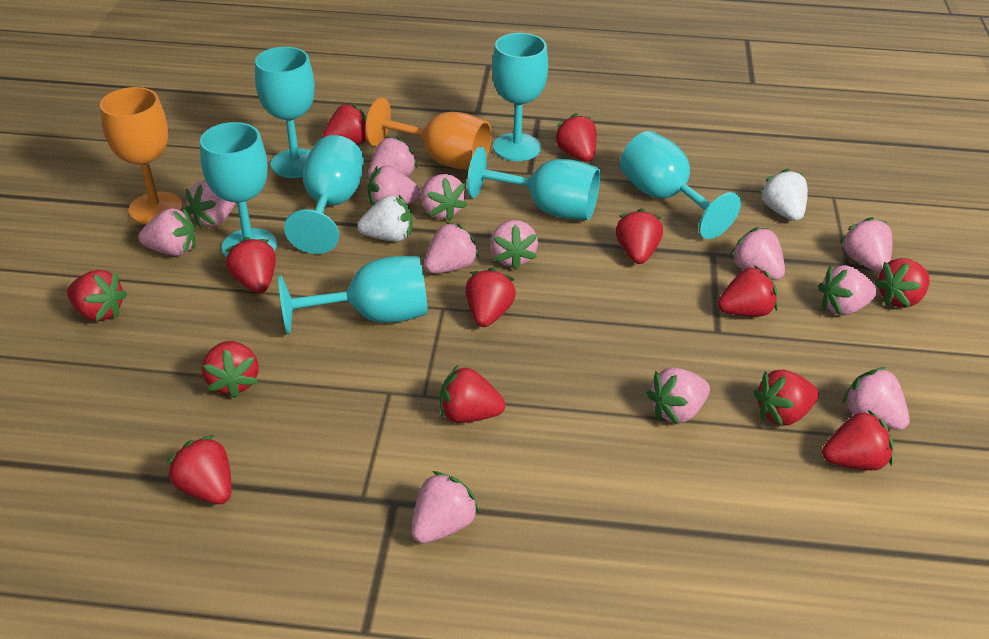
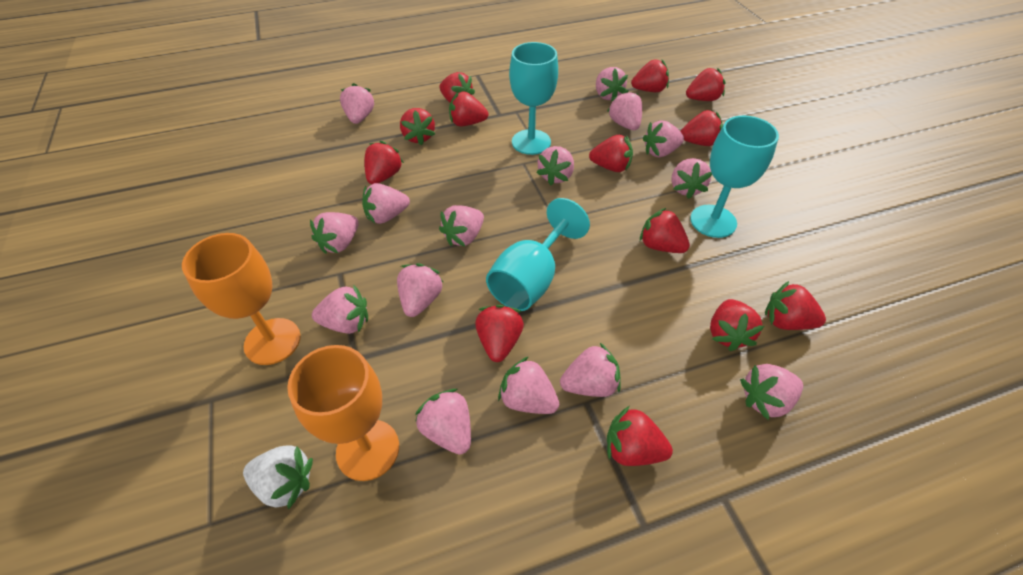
pink strawberry: [138,208,195,256] [186,181,236,228] [368,136,418,179] [368,165,421,206] [412,471,480,543] [421,174,467,221] [424,222,479,273] [490,220,538,270] [647,367,710,425] [730,227,785,280] [818,265,878,316] [840,217,892,273] [842,367,909,430] = 13 -> [310,212,359,254] [312,285,368,334] [340,83,374,124] [362,183,410,224] [397,263,444,317] [415,389,471,455] [439,205,484,246] [498,356,559,414] [536,146,574,185] [560,343,621,397] [596,67,628,102] [607,90,642,130] [643,120,684,157] [671,158,712,199] [740,364,803,420] = 15
turquoise goblet: [200,122,277,258] [255,47,315,178] [278,256,428,335] [284,135,364,254] [467,147,600,220] [492,33,548,161] [620,131,741,239] = 7 -> [486,198,590,311] [509,42,558,155] [690,116,779,238] = 3
white strawberry: [357,195,412,242] [760,168,808,221] = 2 -> [243,445,313,510] = 1

